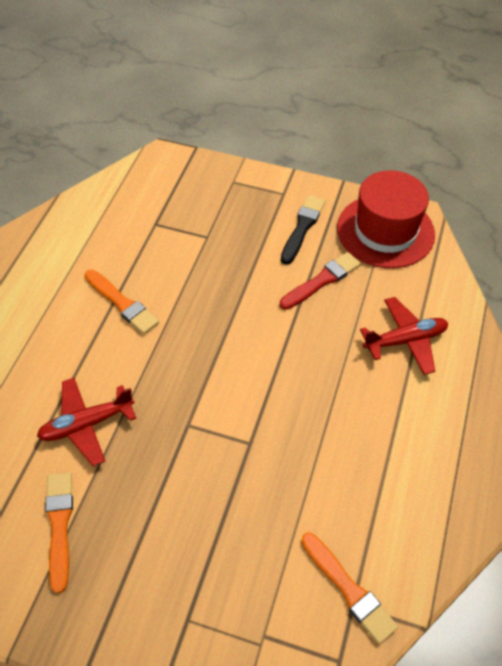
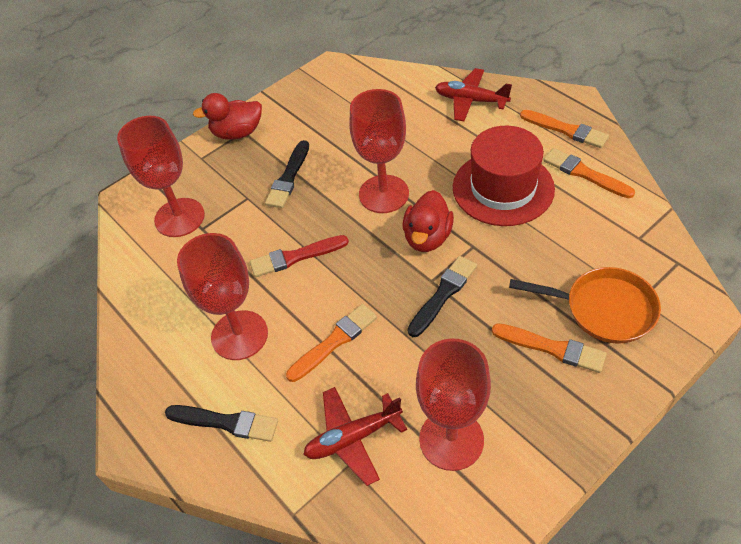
black brush: [281,195,325,265] = 1 -> [165,405,278,442] [265,140,309,208] [408,256,477,337] = 3
orange brush: [45,472,73,593] [85,270,159,334] [301,533,398,644] = 3 -> [286,304,377,382] [492,323,607,373] [520,110,609,148] [543,148,635,198] = 4
orange pan: none = 0 -> [509,267,661,344] = 1
red duck: none = 0 -> [193,93,262,140] [403,190,454,252] = 2
red goblet: none = 0 -> [117,116,205,237] [177,233,268,360] [349,89,409,213] [416,338,491,471] = 4

